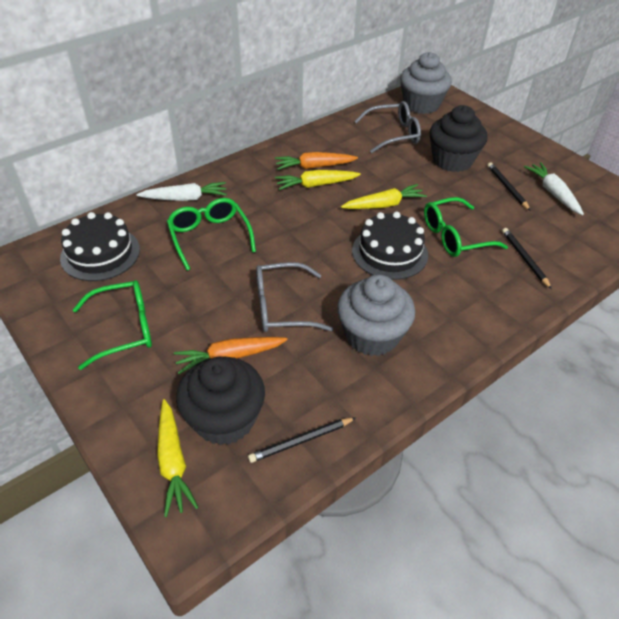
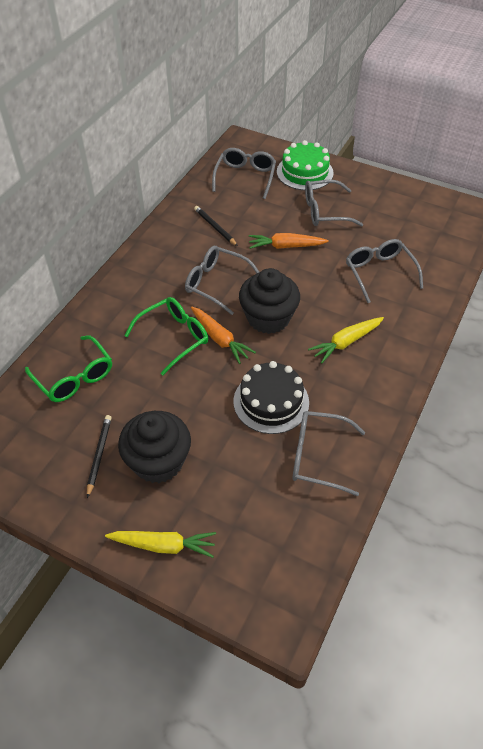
black cake: [60,212,140,281] [352,212,428,280] = 2 -> [233,361,309,434] = 1
black pencil: [248,417,356,463] [487,162,531,211] [502,228,552,289] = 3 -> [87,415,112,498] [194,206,238,246] = 2
green cake: none = 0 -> [277,140,334,190] = 1
green glasses: [73,280,152,370] [167,198,256,271] [424,197,508,257] = 3 -> [25,335,112,402] [124,297,208,375] = 2
grey cupcake: [337,275,415,356] [400,52,452,114] = 2 -> none = 0
grey glasses: [256,262,333,332] [354,101,421,153] = 2 -> [185,246,259,315] [212,148,276,199] [292,411,365,496] [305,180,363,227] [346,239,423,303] = 5
white carrot: [137,182,227,201] [524,162,584,215] = 2 -> none = 0
yellow carrot: [157,399,199,517] [275,170,361,190] [341,184,427,209] = 3 -> [105,531,216,558] [308,317,384,364] = 2

